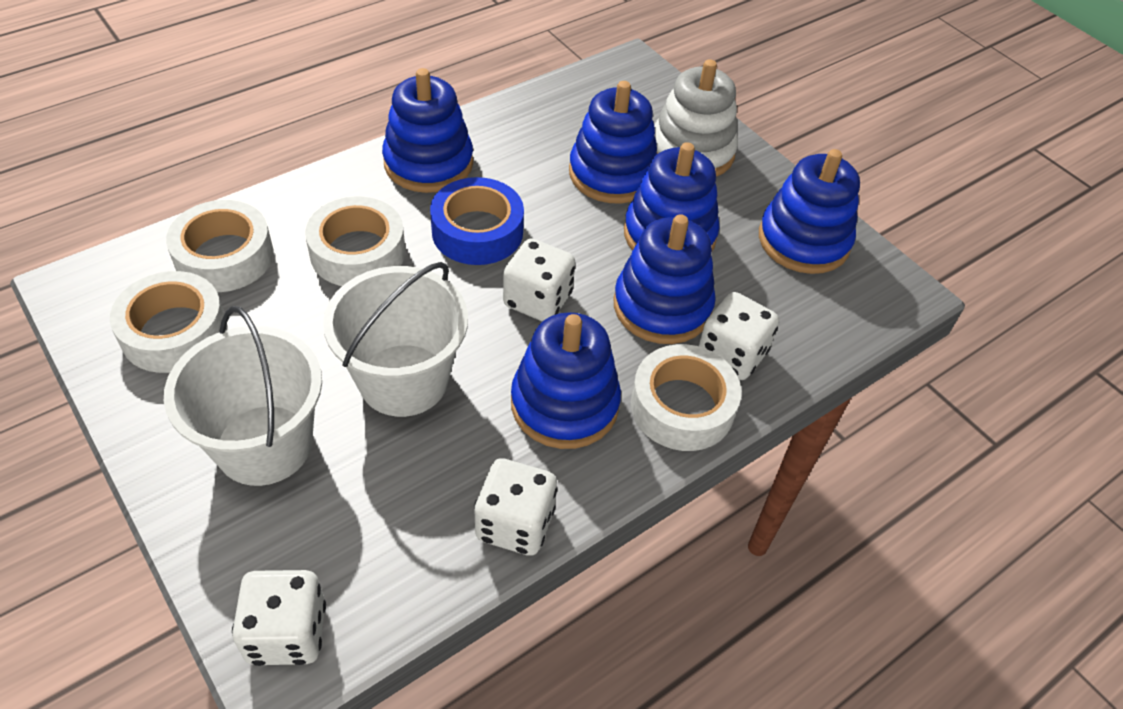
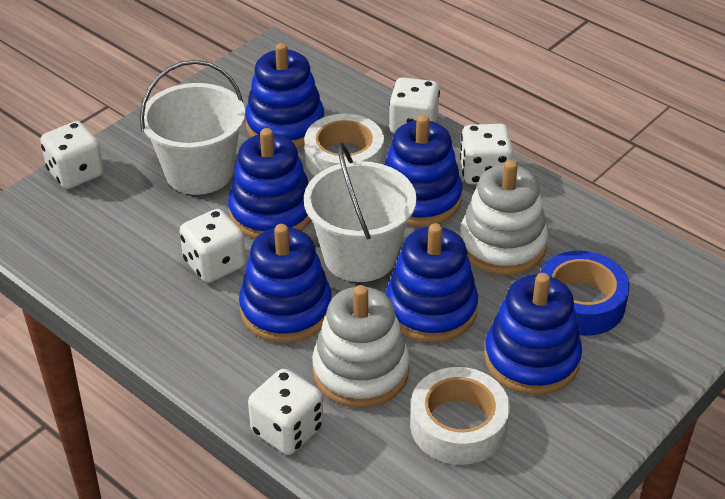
white dice: [232,570,326,666] [474,458,557,556] [503,239,575,322] [699,292,779,380] = 4 -> [40,121,104,189] [180,209,246,283] [248,369,323,455] [389,77,440,134] [460,124,513,185] = 5
white stacking toy: [654,59,738,177] = 1 -> [312,285,410,408] [460,160,548,275] = 2
white tape: [110,271,227,373] [166,200,273,292] [305,196,405,286] [631,344,741,451] = 4 -> [304,114,384,176] [410,367,510,465] = 2

